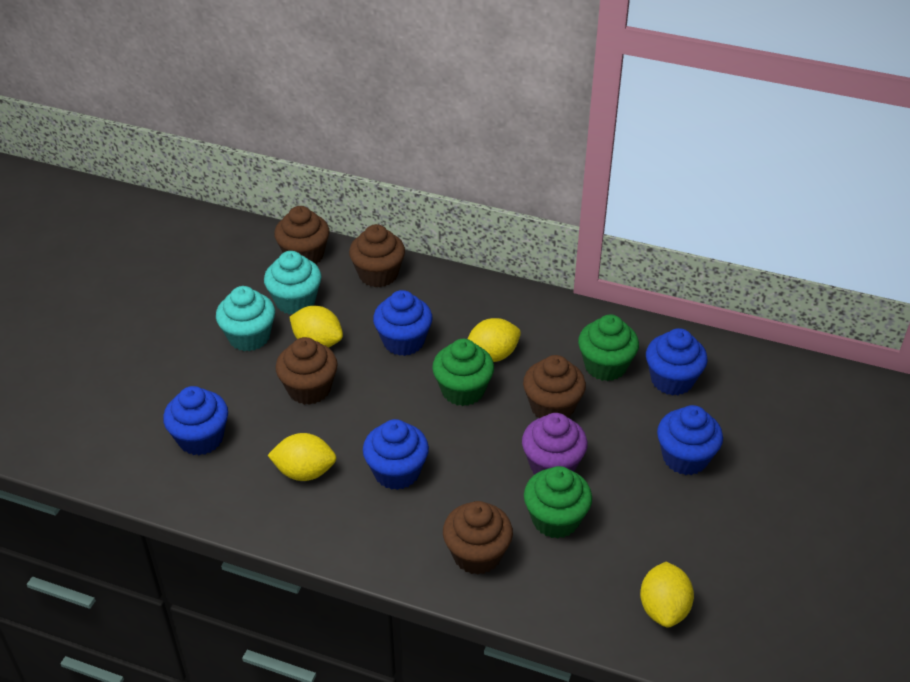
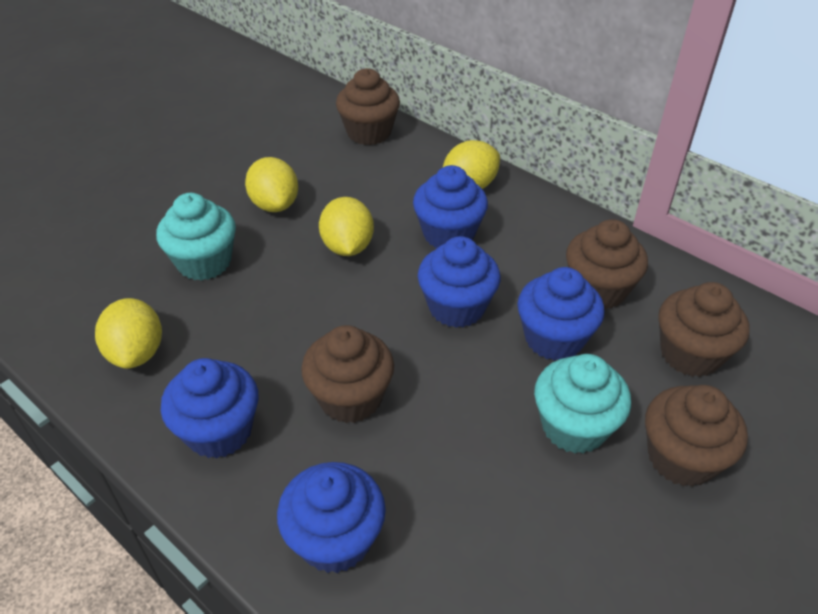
green cupcake: [432,339,494,406] [524,466,592,538] [578,314,639,381] = 3 -> none = 0
purple cupcake: [522,413,588,474] = 1 -> none = 0

